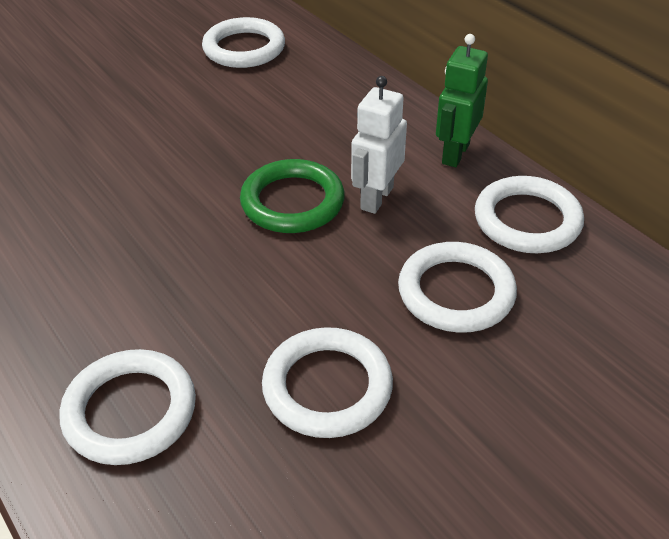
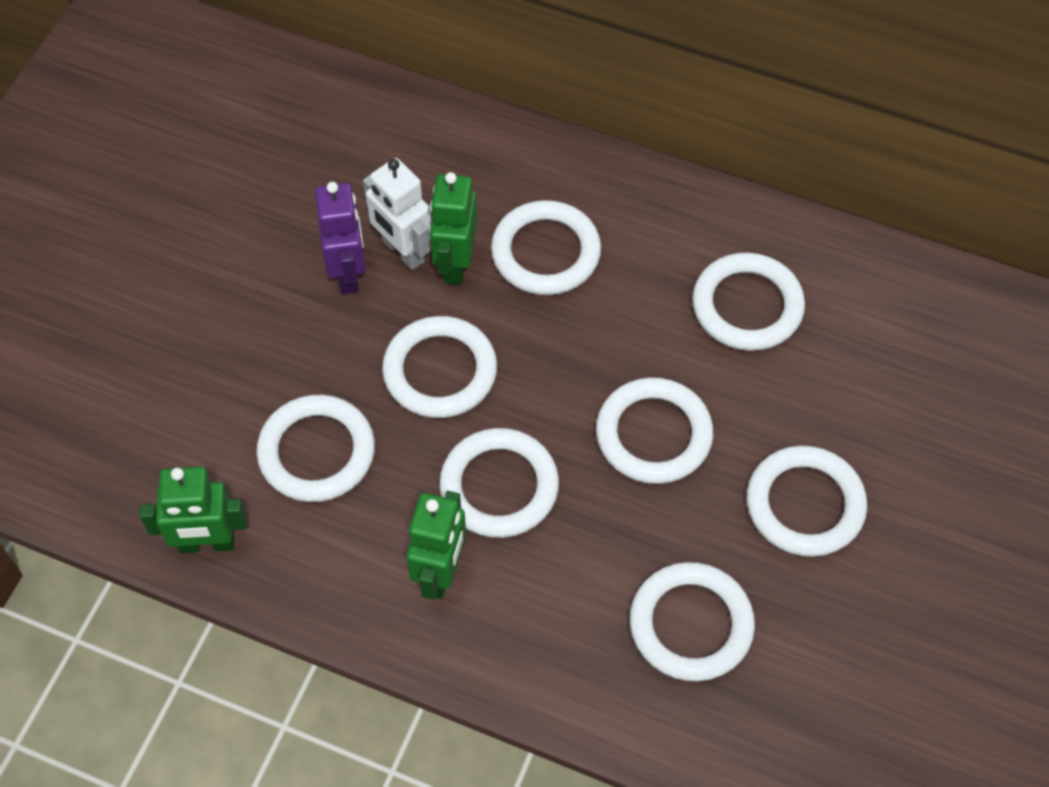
green ring: [240,159,345,233] = 1 -> none = 0
green robot: [436,34,488,167] = 1 -> [140,467,247,553] [406,491,466,600] [430,172,477,285] = 3
purple robot: none = 0 -> [315,182,366,294] = 1
white ring: [59,349,196,465] [202,17,285,68] [262,327,393,438] [398,242,517,333] [475,176,584,253] = 5 -> [256,395,375,502] [382,316,497,418] [439,428,559,538] [491,200,601,295] [596,377,713,484] [630,562,755,682] [692,252,805,351] [747,445,867,557] = 8

